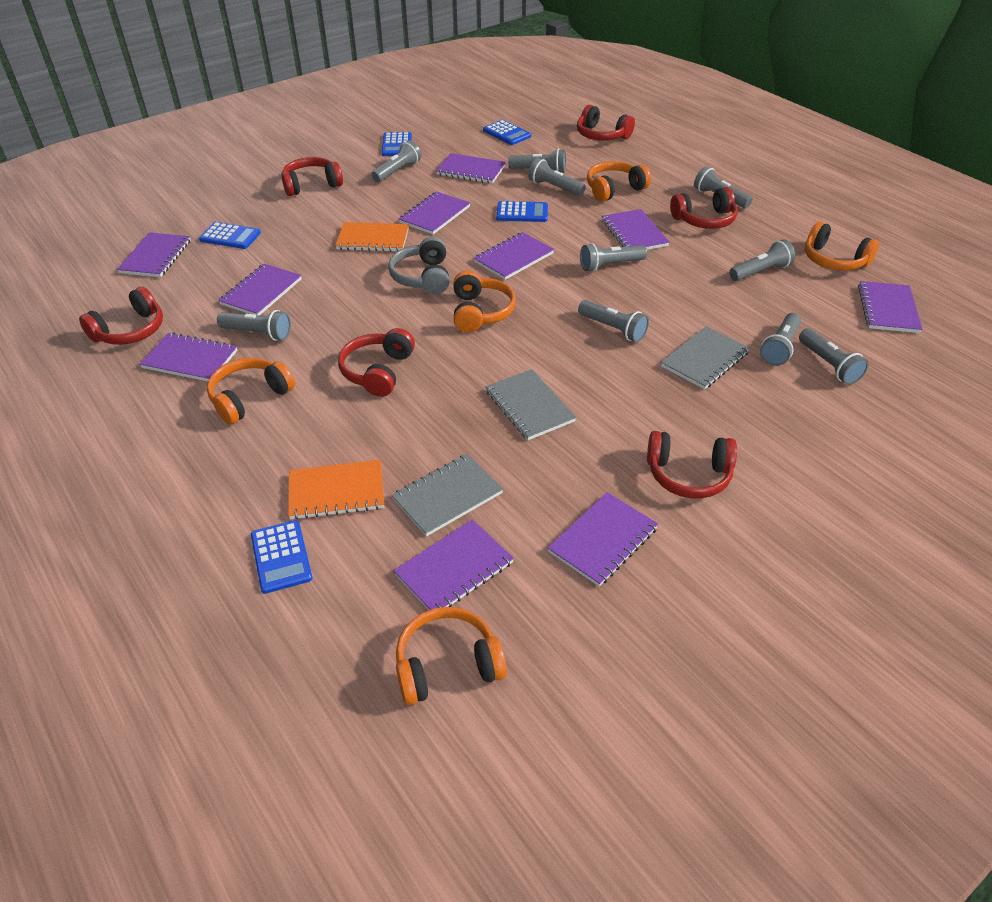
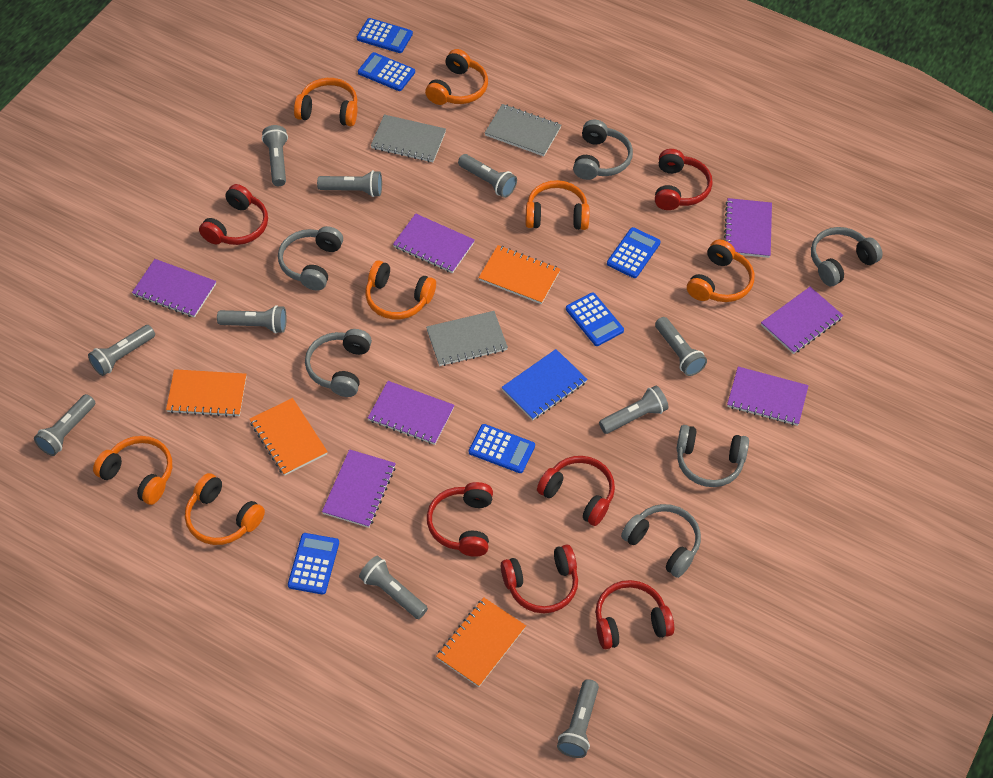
blue calculator: [199,222,261,249] [251,520,312,594] [382,132,412,156] [483,120,531,145] [496,201,548,222] = 5 -> [288,533,339,595] [357,18,413,53] [358,52,415,91] [469,424,535,473] [566,293,624,346] [607,227,661,278] = 6
blue notebook: none = 0 -> [501,349,587,420] = 1
grey headphones: [388,237,450,294] = 1 -> [278,226,343,291] [305,329,372,397] [573,119,633,180] [621,504,701,578] [676,425,749,487] [811,227,883,286] = 6
orange headphones: [207,358,295,424] [396,607,507,705] [453,270,516,332] [587,161,651,202] [805,221,879,271] = 5 -> [93,436,172,505] [185,473,265,545] [294,78,358,126] [365,260,436,320] [425,49,488,105] [525,180,590,230] [687,239,754,302] = 7
orange notebook: [288,460,384,520] [335,222,409,252] = 2 -> [166,369,246,417] [250,398,328,476] [436,598,526,687] [479,245,561,304] = 4
purple notebook: [117,232,191,277] [140,333,237,381] [218,264,302,316] [393,520,514,610] [399,191,470,234] [436,153,506,183] [474,232,554,280] [548,492,658,587] [602,209,670,250] [858,281,923,333] = 10 -> [132,259,216,318] [322,449,396,528] [368,381,455,445] [393,213,475,273] [724,198,772,258] [727,367,809,426] [761,287,843,354] = 7

